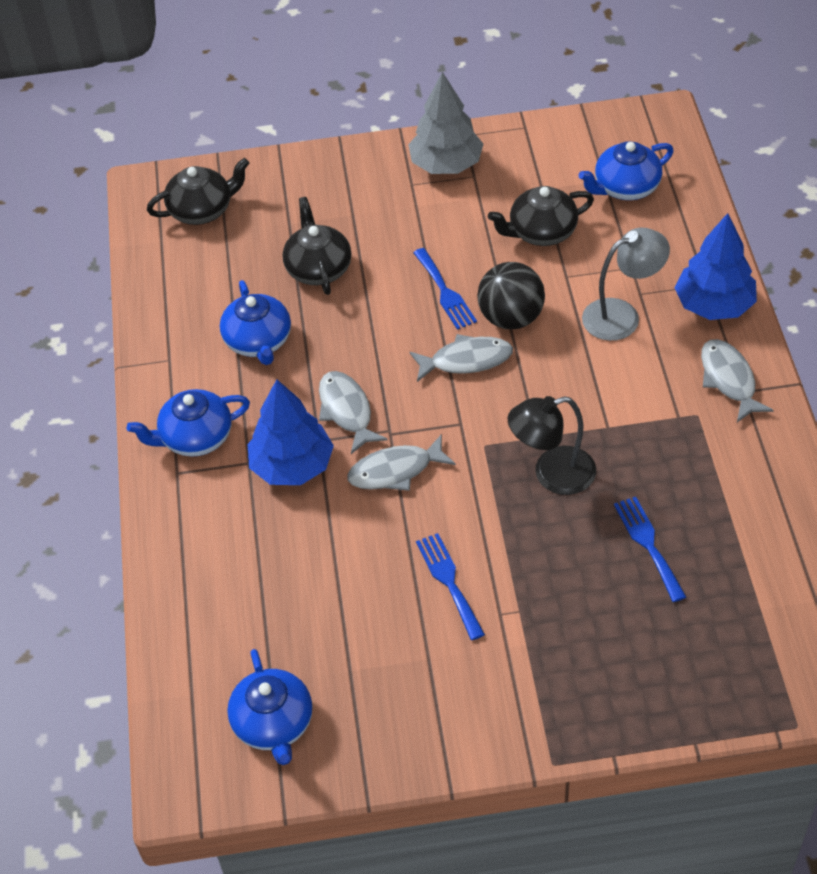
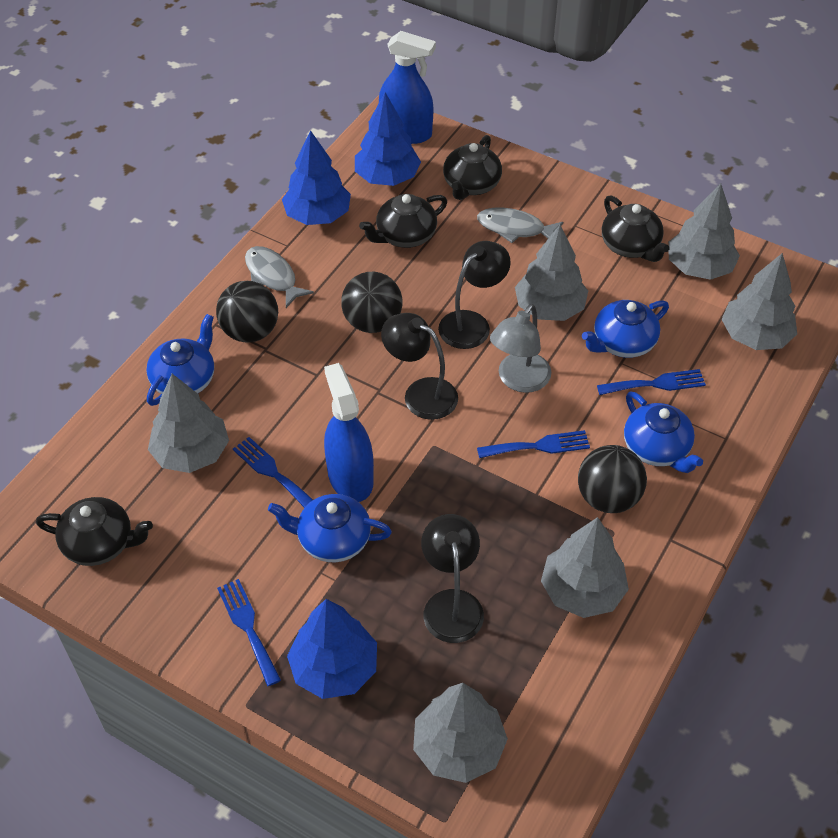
black ball: [477,262,545,329] = 1 -> [216,281,278,343] [341,272,402,333] [578,445,647,513] = 3
black lamp: [508,396,596,495] = 1 -> [381,313,458,420] [421,514,484,643] [438,241,511,349] = 3
black teapot: [147,158,249,225] [283,197,351,295] [488,186,594,246] = 3 -> [36,497,153,566] [359,194,447,248] [443,135,502,200] [602,195,670,262] = 4
blue fork: [413,248,477,330] [416,533,485,640] [614,497,686,602] = 3 -> [217,579,281,686] [233,437,313,508] [477,430,590,458] [597,369,706,395] = 4
blue spray bottle: none = 0 -> [324,363,374,502] [379,31,436,144] = 2
blue tree: [248,379,334,485] [674,213,757,320] = 2 -> [282,130,351,225] [287,599,377,699] [355,92,421,186] = 3
grey fish: [319,371,388,454] [347,434,456,491] [410,334,513,382] [701,339,774,422] = 4 -> [245,246,314,308] [477,207,563,243] = 2
grey tree: [408,72,483,174] = 1 -> [148,374,229,473] [413,683,508,783] [515,225,588,321] [541,517,629,618] [668,183,740,280] [721,253,797,350] = 6

